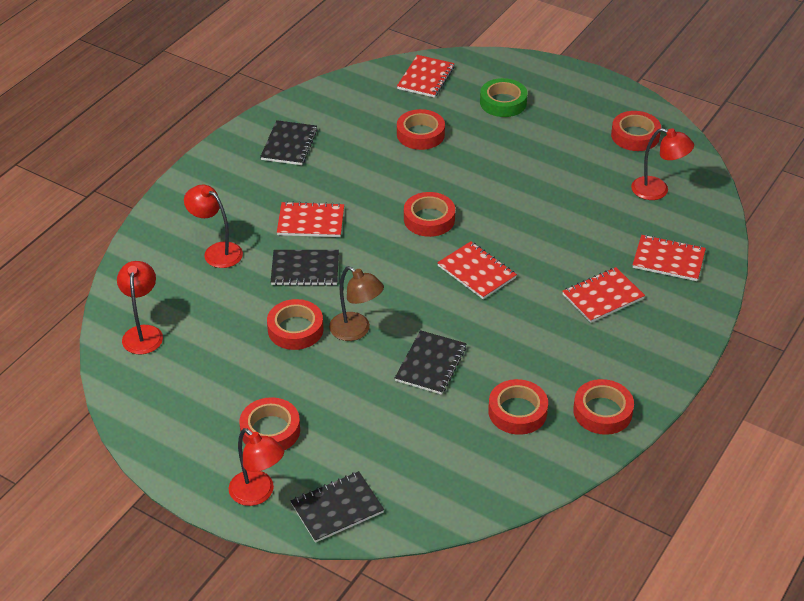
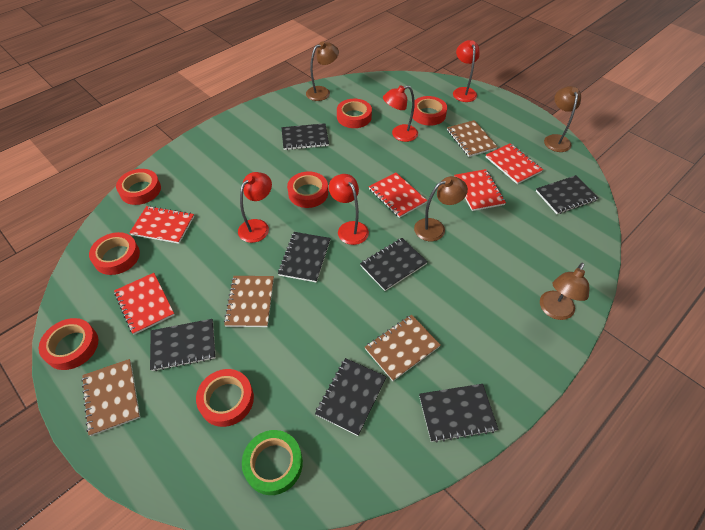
black notebook: [260,120,318,165] [271,250,339,286] [291,471,384,543] [395,330,466,395] = 4 -> [150,319,216,371] [278,232,330,283] [281,123,329,150] [315,358,386,436] [360,238,428,291] [419,384,499,443] [536,175,599,214] = 7
brown lamp: [329,266,384,341] = 1 -> [306,42,339,101] [414,176,468,241] [540,263,589,320] [544,86,581,152] = 4
brown notebook: none = 0 -> [81,359,140,436] [224,276,274,327] [365,315,441,381] [447,120,498,157] = 4

